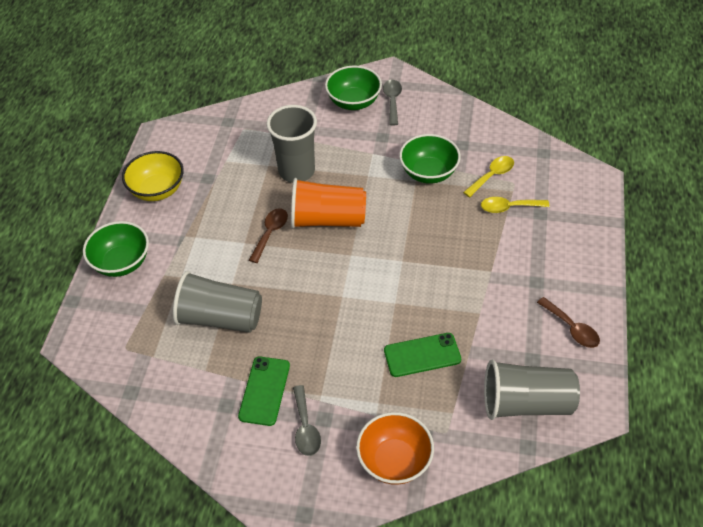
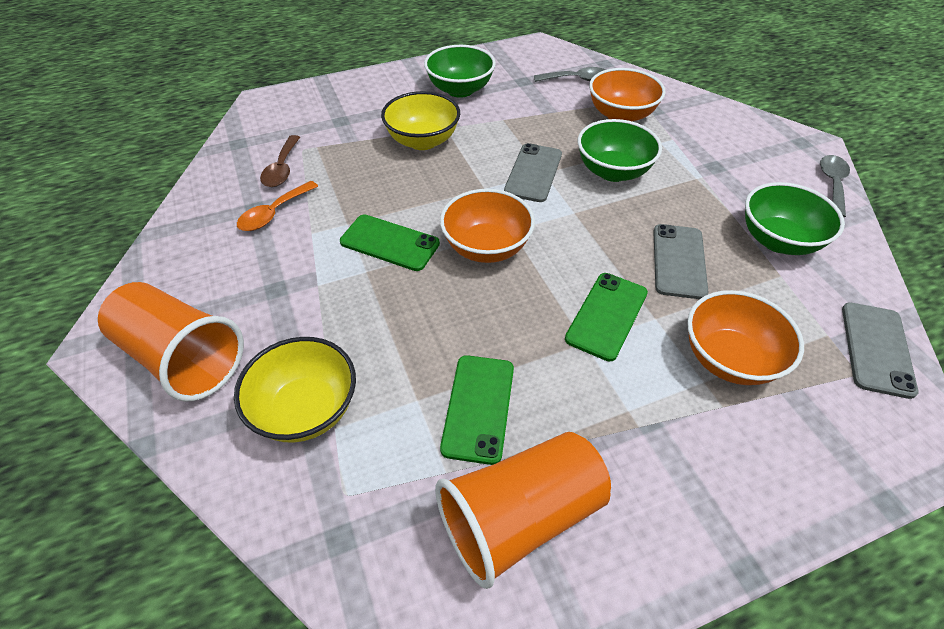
brown spoon: [249,208,288,263] [537,297,600,348] = 2 -> [260,135,300,187] = 1
green phone: [238,356,290,426] [384,333,461,377] = 2 -> [340,214,440,271] [440,355,514,465] [565,273,648,361] = 3
grey cup: [173,271,262,333] [266,105,317,183] [484,359,580,420] = 3 -> none = 0
grey phone: none = 0 -> [504,143,562,202] [653,224,708,299] [842,302,919,399] = 3
orange bowl: [356,412,434,485] = 1 -> [440,189,535,263] [589,68,666,122] [687,290,804,385] = 3
orange cup: [291,178,366,229] = 1 -> [98,282,244,401] [435,432,611,589] = 2
orange spoon: none = 0 -> [237,181,318,231] = 1
yellow bowl: [122,151,184,201] = 1 -> [234,337,356,443] [381,91,460,150] = 2
yellow spoon: [463,156,514,197] [481,197,550,213] = 2 -> none = 0

